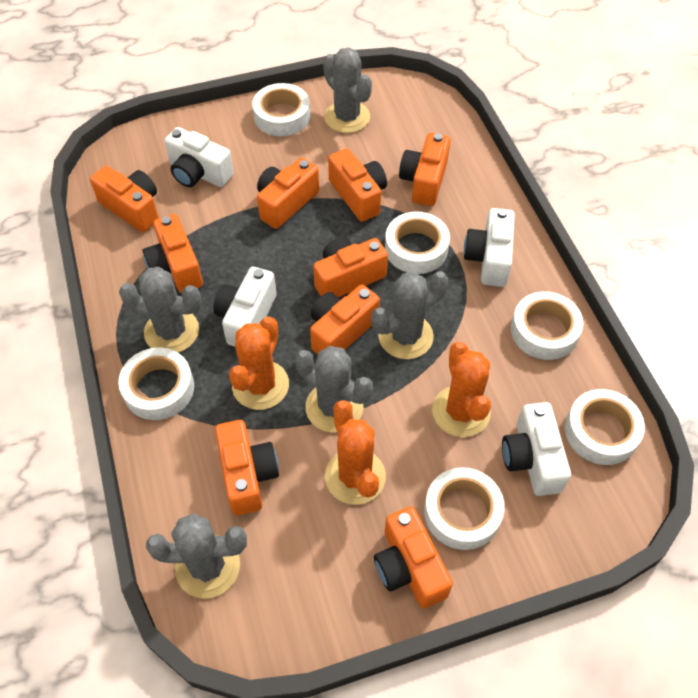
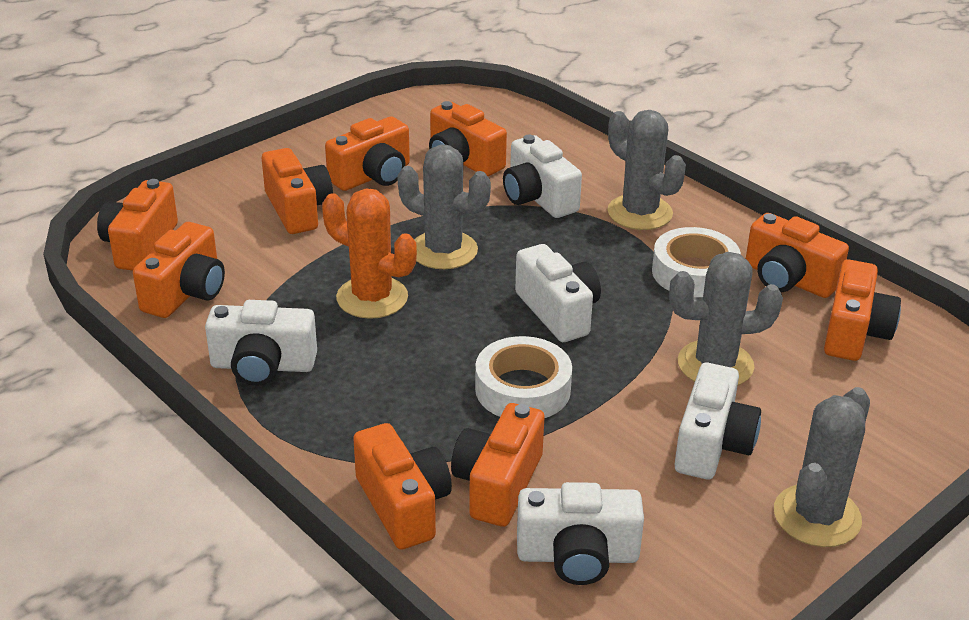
grey cactus: [119,267,201,353] [146,513,247,599] [295,346,373,433] [323,47,372,133] [371,271,448,359] = 5 -> [397,145,491,269] [607,110,686,230] [669,252,783,385] [774,387,870,547] = 4
orange cactus: [229,316,289,410] [325,400,386,505] [432,342,491,437] = 3 -> [322,189,417,319] = 1
white camera: [164,127,234,187] [213,267,277,346] [464,208,515,287] [502,402,571,496] = 4 -> [205,300,317,386] [503,135,582,218] [515,244,601,342] [517,482,644,585] [674,363,761,480] = 5
white tape: [118,347,194,420] [252,83,310,137] [385,212,450,274] [424,467,505,550] [511,291,584,360] [565,389,645,465] = 6 -> [475,336,572,418] [652,227,741,297] = 2

